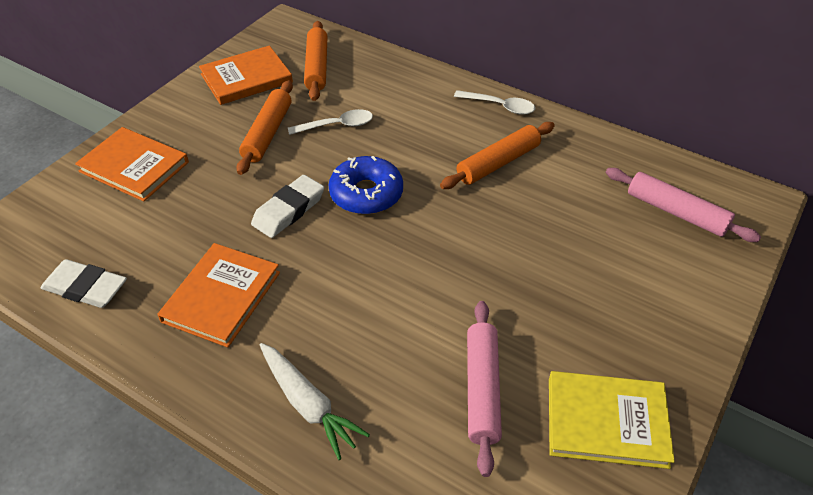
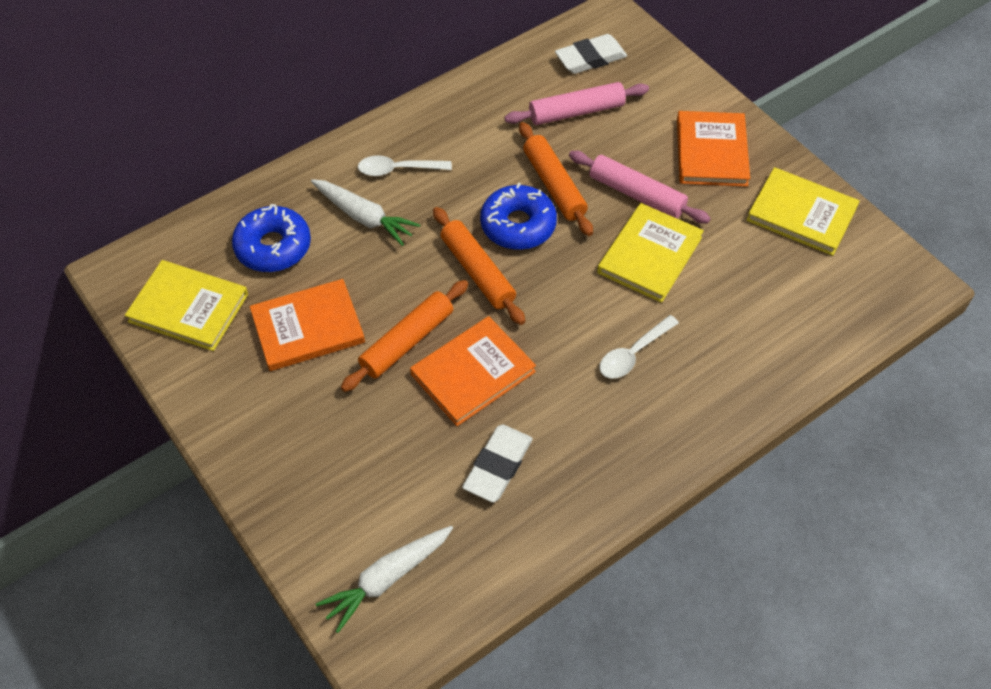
blue donut: [329,156,403,214] = 1 -> [232,204,311,272] [480,183,557,250] = 2
white carrot: [260,343,370,460] = 1 -> [311,179,420,246] [316,526,453,633] = 2
yellow book: [549,371,675,469] = 1 -> [125,260,248,351] [597,203,704,303] [746,167,860,256] = 3

